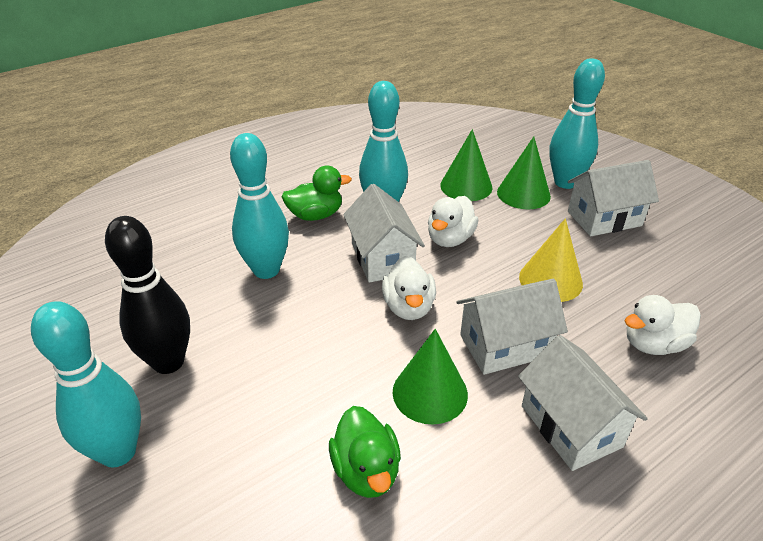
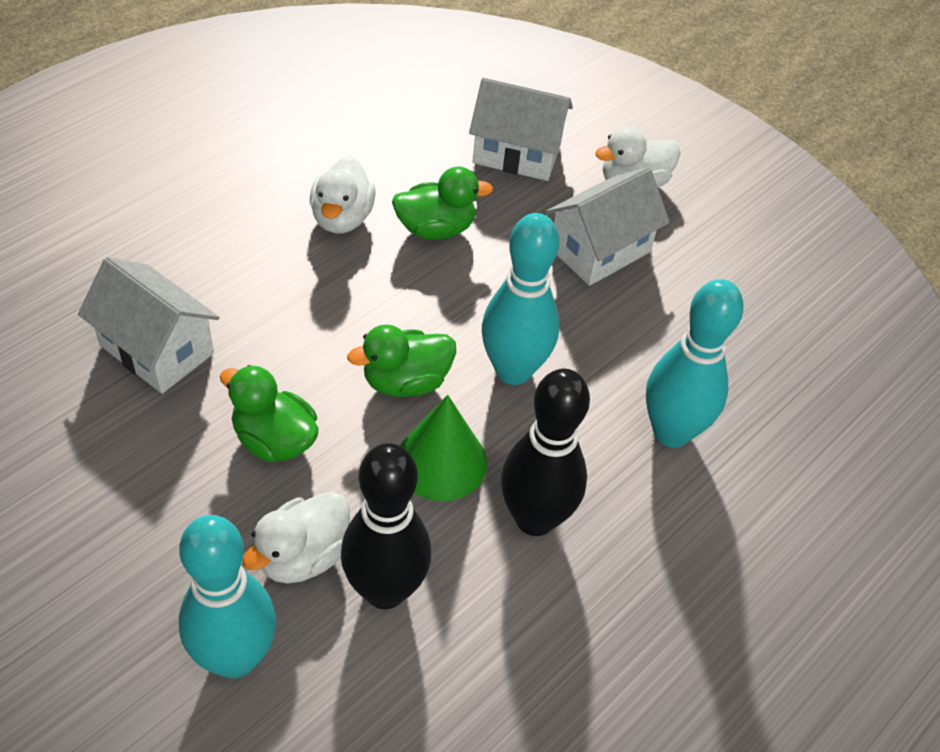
black bowling pin: [105,216,190,374] = 1 -> [341,443,431,609] [501,369,590,536] = 2
green cone: [393,329,468,425] [440,129,493,201] [497,136,551,209] = 3 -> [400,395,487,501] = 1
green duck: [282,166,352,221] [329,406,401,498] = 2 -> [220,365,319,462] [347,324,456,397] [392,166,493,240] = 3
turquoise bowling pin: [31,301,141,467] [230,133,289,279] [359,81,408,202] [549,58,605,189] = 4 -> [179,515,276,679] [482,213,559,385] [646,279,744,448] = 3
white house: [343,184,425,283] [457,279,568,375] [518,335,648,471] [568,160,659,236] = 4 -> [78,257,220,394] [469,78,573,181] [546,167,670,286] = 3
yellow cone: [519,218,583,302] = 1 -> none = 0

